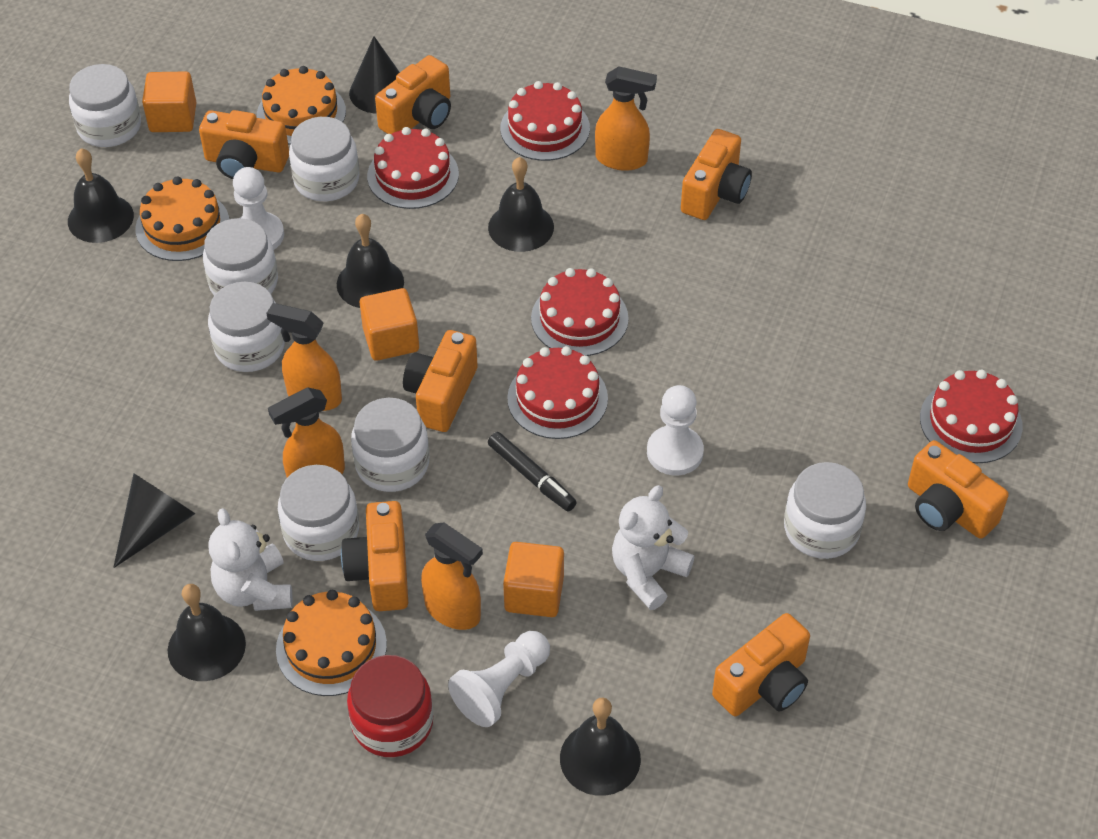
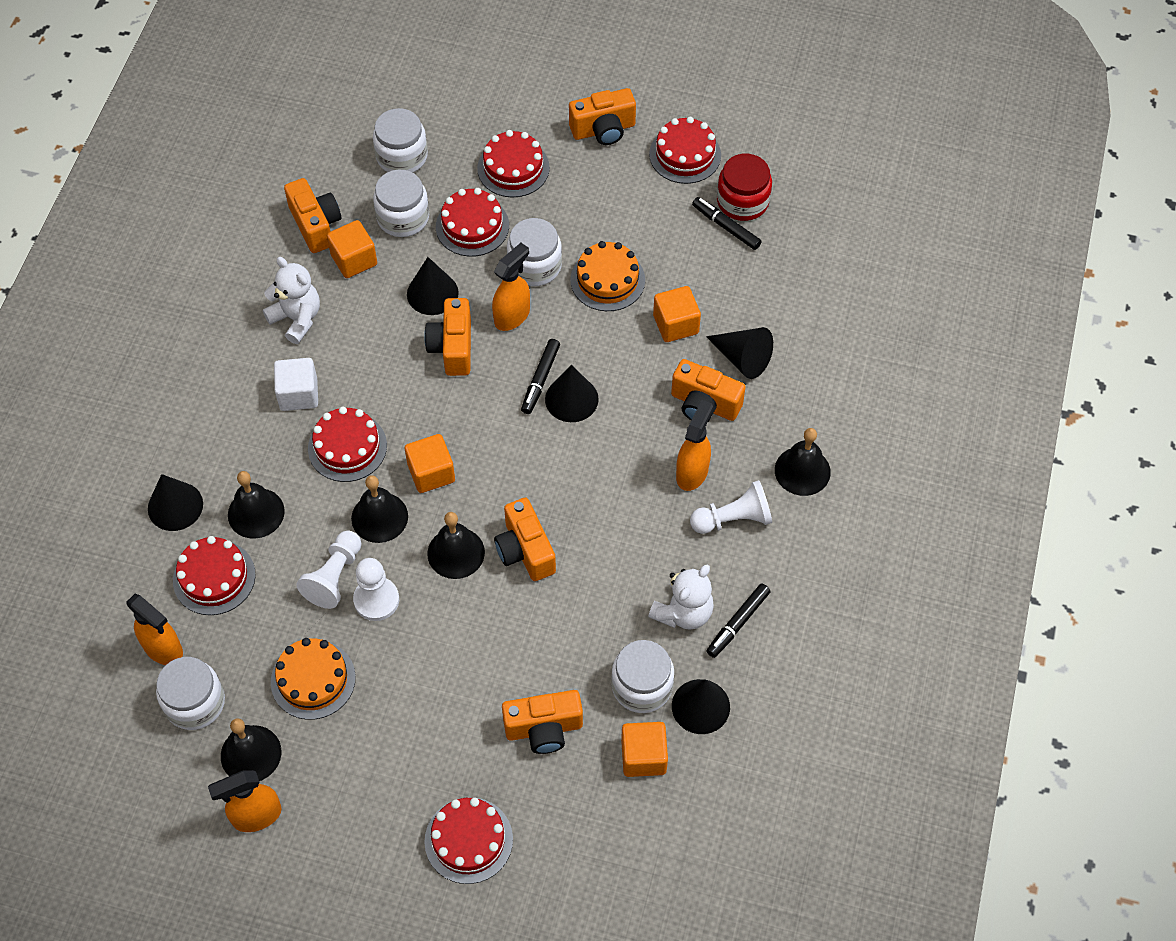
black cone: [113,473,195,568] [349,36,400,113] = 2 -> [148,474,203,531] [407,257,459,315] [545,365,599,422] [672,679,730,734] [706,327,773,379] = 5
black marker: [488,432,577,511] = 1 -> [521,339,560,414] [692,197,762,250] [707,584,771,658] = 3
orange cake: [135,176,229,261] [257,66,346,145] [276,590,387,696] = 3 -> [271,638,356,720] [570,241,645,311] = 2
orange camera: [199,110,289,179] [341,501,408,611] [375,55,451,134] [403,330,478,432] [681,129,752,220] [712,613,810,716] [908,440,1009,539] = 7 -> [284,178,341,253] [424,298,471,376] [494,497,556,581] [502,690,583,754] [569,88,636,145] [671,359,746,422] = 6
orange cube: [142,72,196,132] [360,288,419,361] [503,542,564,617] = 3 -> [327,220,377,278] [405,434,455,493] [621,722,668,777] [653,286,701,342] = 4
red cake: [367,127,459,209] [500,81,590,161] [507,346,608,439] [531,268,629,356] [920,369,1023,463] = 5 -> [173,536,256,615] [308,407,387,482] [424,797,513,884] [436,188,509,257] [477,130,550,198] [649,117,721,184] = 6
white cube: none = 0 -> [274,358,318,411] = 1
white jar: [69,64,141,147] [203,218,278,295] [208,282,285,372] [278,465,359,561] [289,117,360,201] [351,398,429,492] [784,462,866,559] = 7 -> [156,657,225,730] [373,108,428,173] [373,170,429,237] [507,218,562,286] [611,640,674,713] = 5

